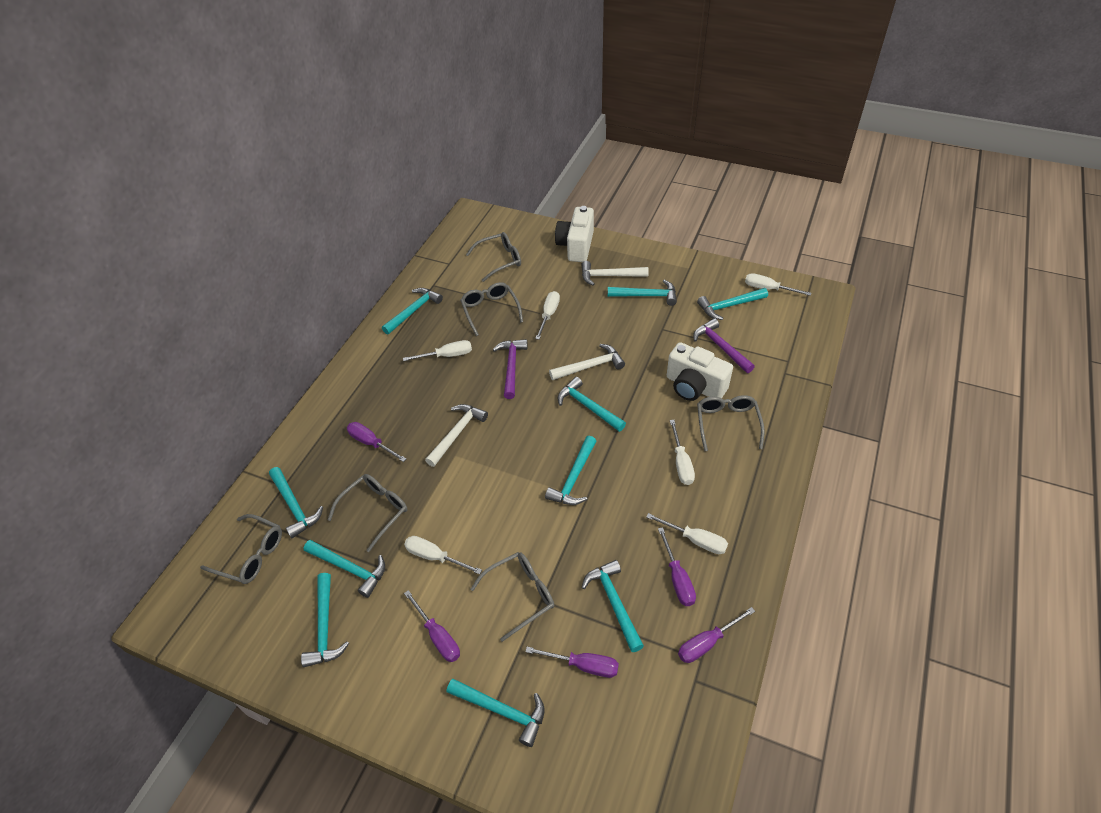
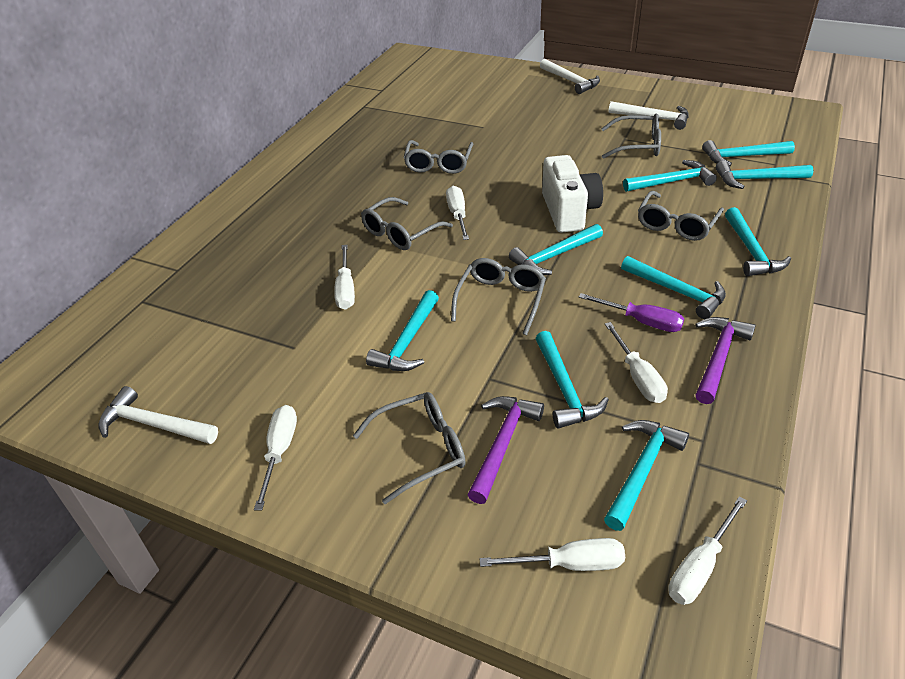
purple screwdriver: [347,422,406,462] [404,590,460,662] [525,647,619,678] [658,527,696,606] [678,607,755,663] = 5 -> [579,293,684,332] = 1
turquoise hammer: [269,467,323,538] [301,573,349,667] [304,540,385,598] [382,288,443,335] [447,679,544,747] [545,436,596,505] [558,377,626,432] [581,560,644,652] [608,280,677,306] [697,288,768,320] = 10 -> [366,290,439,371] [509,224,603,275] [535,331,609,429] [604,420,689,531] [621,256,726,319] [623,160,717,192] [702,140,795,166] [716,161,813,189] [725,207,791,276] = 9
white camera: [555,206,594,262] [667,342,733,401] = 2 -> [542,155,603,233] = 1

